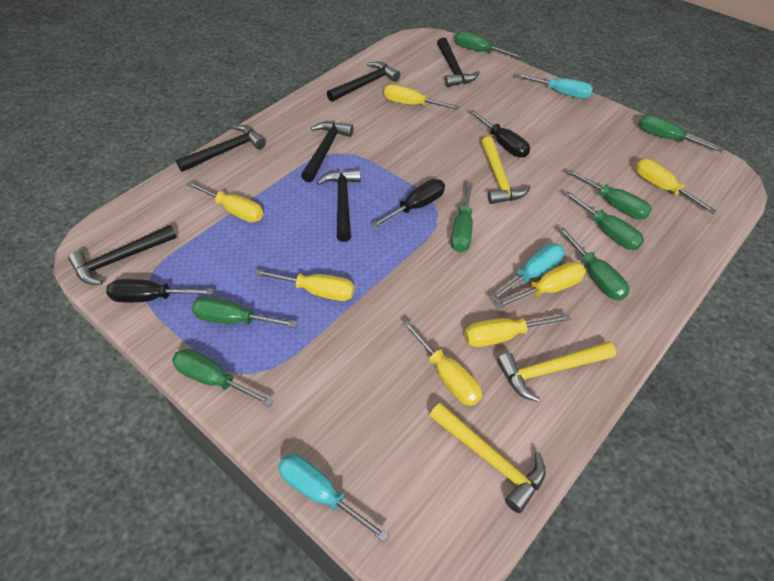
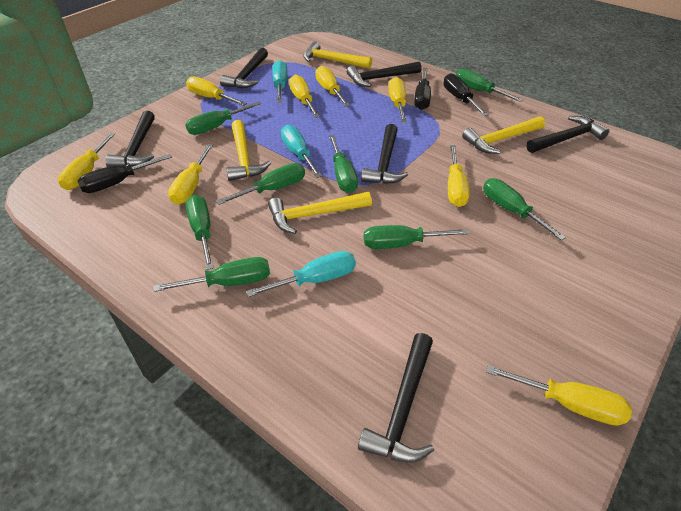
yellow hammer: [429,403,546,513] [481,136,531,204] [497,341,616,402] = 3 -> [226,120,271,181] [268,192,372,234] [303,41,372,69] [462,116,545,154] = 4
yellow screwdriver: [187,181,263,222] [254,269,355,301] [384,84,460,110] [402,320,482,406] [465,314,571,347] [495,262,586,309] [636,159,717,214] = 7 -> [58,133,115,190] [168,144,213,205] [186,76,247,106] [289,75,320,118] [315,66,350,107] [388,77,407,123] [448,145,470,207] [486,365,632,426] = 8

